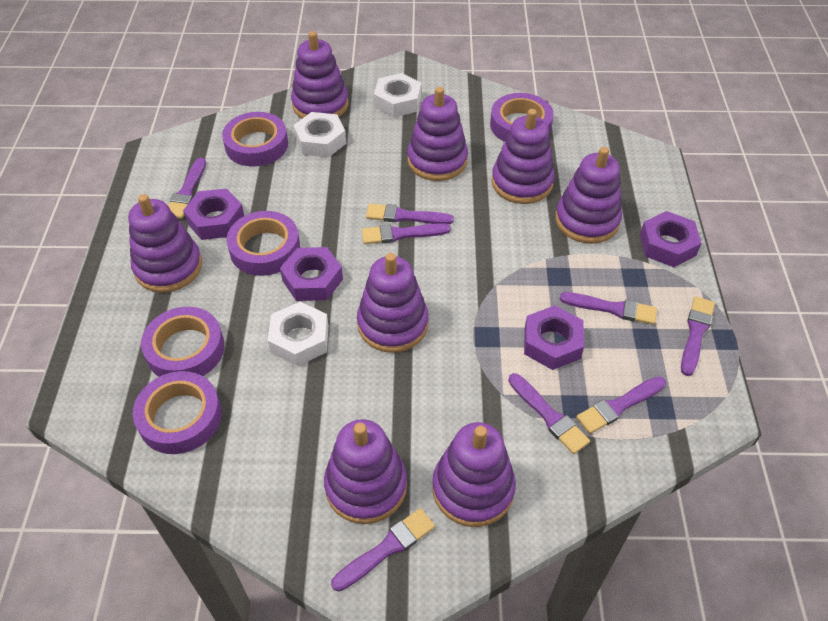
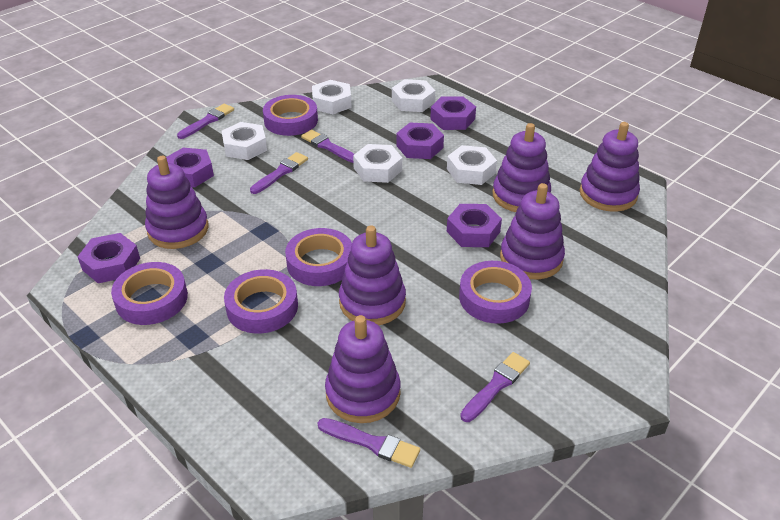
purple brush: [168,158,206,219] [331,508,435,591] [362,223,451,244] [366,204,454,224] [508,373,590,454] [560,292,657,325] [576,376,666,434] [681,296,715,376] = 8 -> [177,104,234,139] [250,152,308,194] [301,130,354,163] [318,418,420,468] [460,352,530,422] = 5
purple nut: [183,188,244,240] [280,247,343,301] [524,305,584,370] [640,211,702,267] = 4 -> [78,233,140,283] [166,148,214,187] [396,123,444,159] [430,97,476,130] [447,204,502,247] = 5
purple stacking toy: [128,194,202,293] [291,31,349,119] [324,419,407,524] [357,253,429,353] [407,87,468,181] [433,422,516,527] [492,109,555,204] [555,147,622,244] = 8 -> [145,156,208,249] [325,315,401,423] [339,226,406,325] [492,123,551,212] [500,183,565,279] [580,122,640,212] = 6
white nut: [268,302,329,366] [293,112,346,157] [374,73,421,117] = 3 -> [222,122,267,160] [312,80,352,114] [353,144,402,183] [392,79,435,112] [447,145,497,185] = 5

